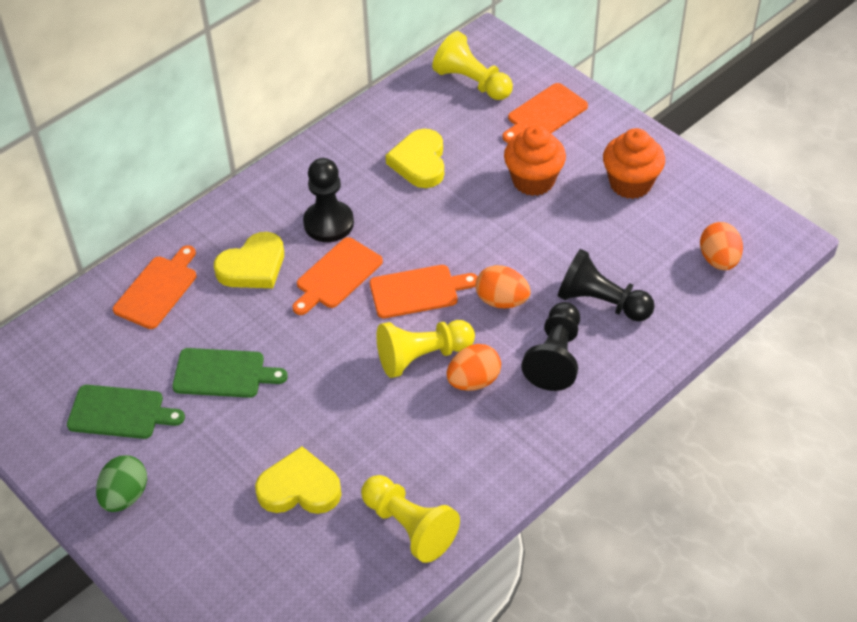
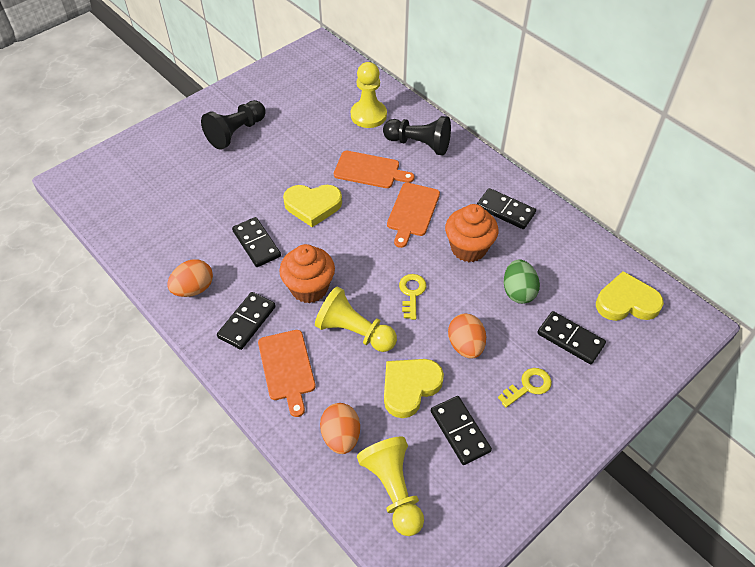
black domino: none = 0 -> [217,292,276,350] [232,217,281,267] [431,396,492,465] [477,188,536,229] [537,311,606,364] = 5
black pawn: [303,158,354,242] [521,302,580,391] [558,249,655,322] = 3 -> [201,100,266,150] [383,116,451,155] = 2
green cutting board: [67,385,185,439] [172,348,288,398] = 2 -> none = 0
orange cutting board: [113,245,196,329] [292,237,383,315] [370,265,478,318] [502,83,588,143] = 4 -> [258,330,316,417] [334,151,414,188] [387,183,440,248] = 3
yellow key: none = 0 -> [399,274,426,320] [498,368,552,408] = 2

